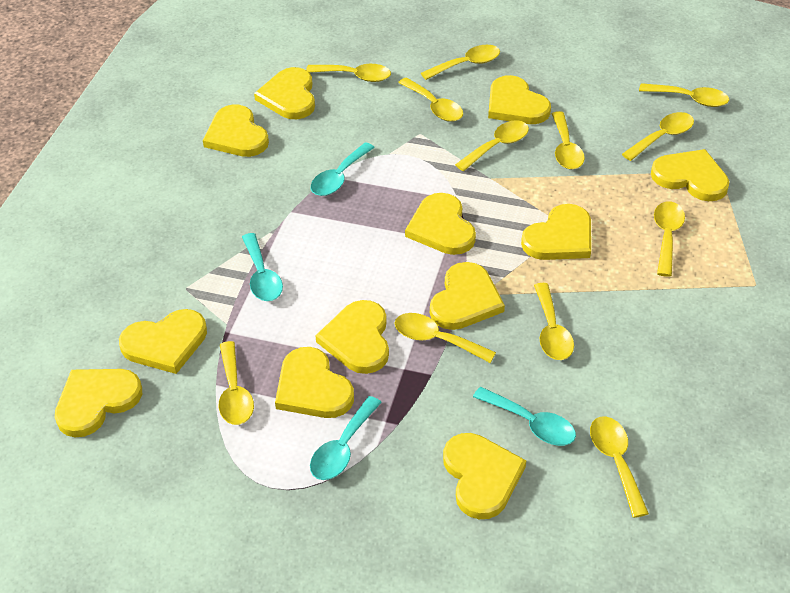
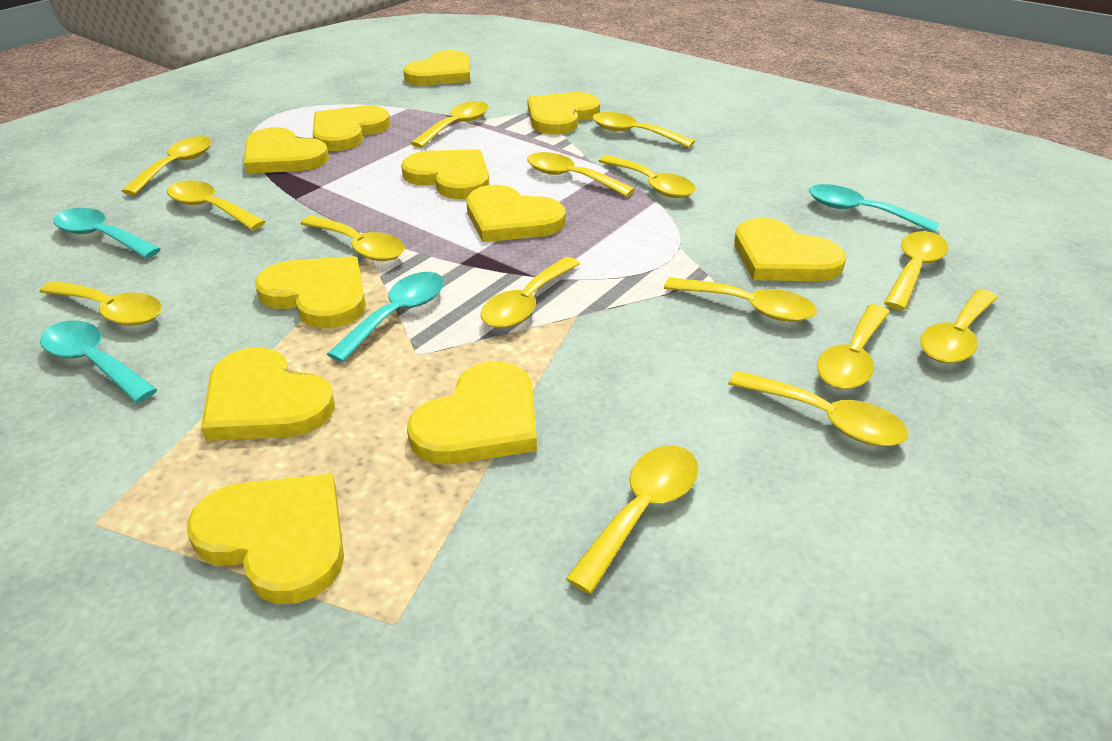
yellow heart: [55,369,142,438] [119,309,207,374] [203,104,269,157] [254,67,315,119] [275,347,354,418] [315,300,389,374] [405,193,476,255] [430,262,505,330] [443,433,527,519] [488,75,551,124] [521,204,591,260] [651,149,729,201] = 12 -> [187,474,344,604] [201,347,335,441] [244,127,329,174] [255,256,366,328] [312,105,391,151] [401,149,489,199] [403,50,470,85] [407,361,537,465] [467,185,566,242] [527,92,600,135] [734,218,846,281] = 11
yellow spoon: [219,341,254,425] [306,64,391,82] [395,313,496,363] [398,77,463,122] [421,45,500,80] [455,120,529,171] [534,283,574,360] [552,111,585,169] [590,417,649,518] [622,112,694,161] [639,83,729,107] [654,201,685,277] = 12 -> [39,281,162,326] [121,136,212,195] [167,180,265,230] [301,216,405,261] [411,101,489,148] [481,257,580,328] [527,152,635,197] [566,445,699,594] [593,112,695,148] [599,155,696,198] [664,277,817,322] [728,370,908,446] [817,304,890,389] [884,231,949,310] [920,289,998,363] = 15

